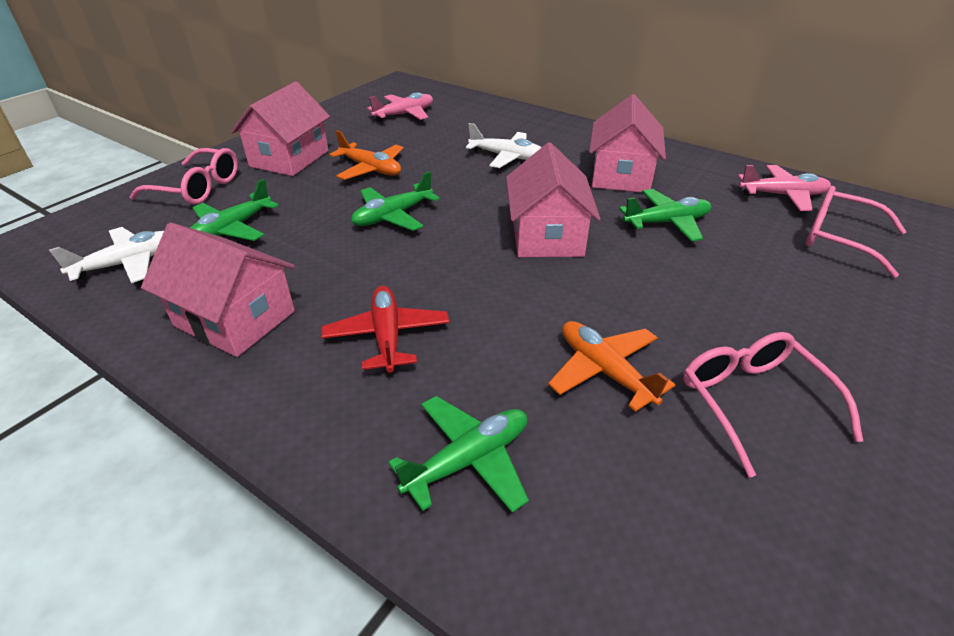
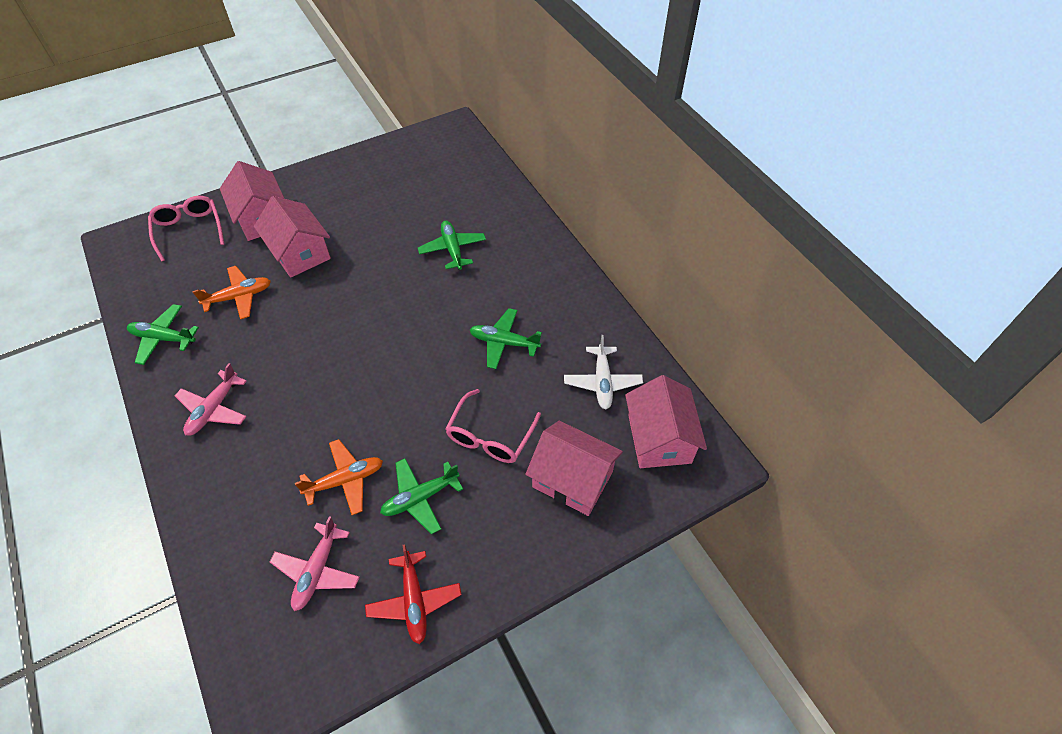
pink glasses: [130,148,238,205] [683,332,863,477] [806,186,906,278] = 3 -> [148,196,224,262] [445,389,541,463] = 2
white plane: [49,227,164,283] [466,123,542,168] = 2 -> [564,335,643,409] = 1

